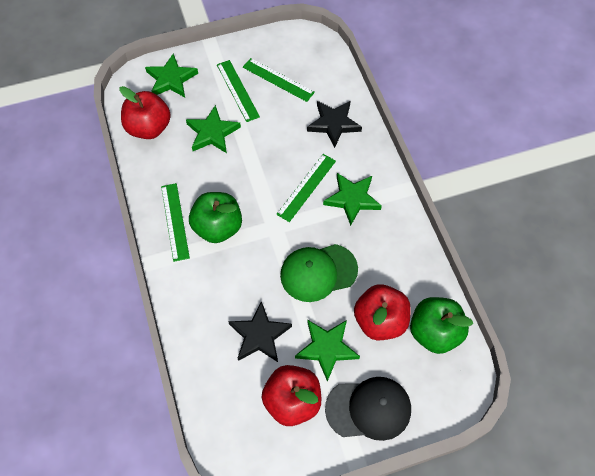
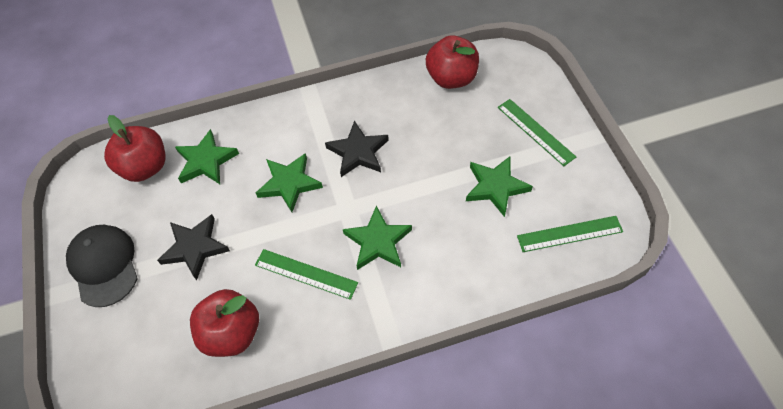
green apple: [189,192,242,243] [410,297,473,354] = 2 -> none = 0
green cap: [280,244,358,302] = 1 -> none = 0
green ruler: [161,183,190,262] [217,60,260,122] [243,58,315,102] [276,154,336,222] = 4 -> [255,249,358,300] [498,99,576,166] [517,216,623,252] = 3

